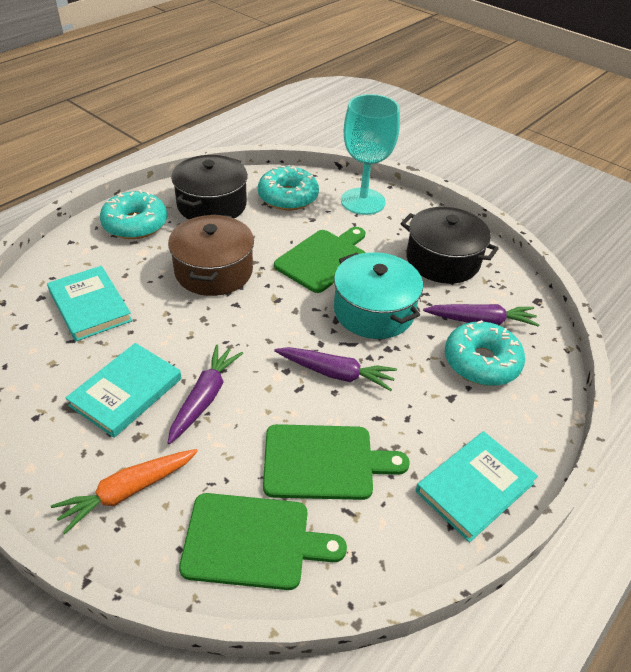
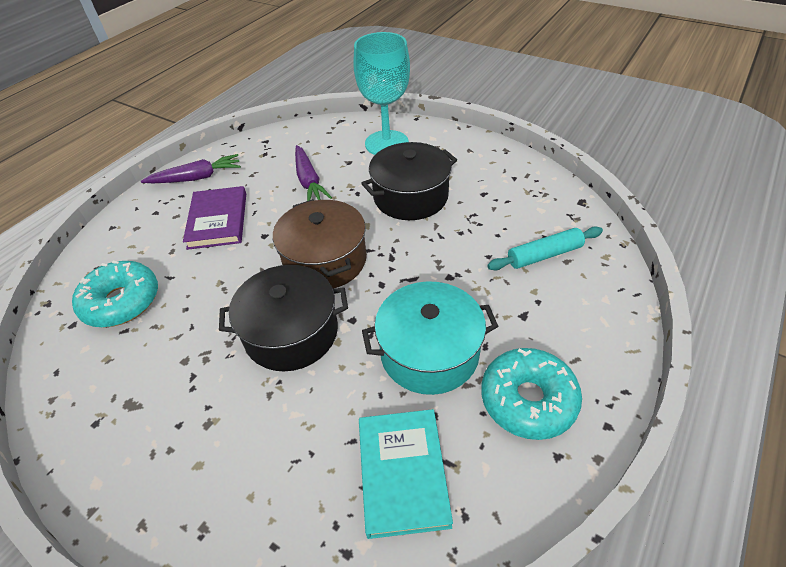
green cutting board: [179,493,347,590] [263,424,410,500] [274,227,365,293] = 3 -> none = 0
orange carrot: [51,449,198,534] = 1 -> none = 0
purple book: none = 0 -> [183,186,246,250] = 1
purple carrot: [168,344,243,444] [274,347,397,391] [423,304,540,327] = 3 -> [141,154,241,183] [295,145,332,201] = 2
turquoise book: [47,266,132,341] [66,343,182,438] [416,431,538,543] = 3 -> [359,409,453,539] = 1
turquoise donut: [100,190,167,239] [258,166,319,210] [445,320,525,386] = 3 -> [72,260,158,327] [481,348,582,440] = 2
turquoise rolling pin: none = 0 -> [487,227,603,271] = 1

